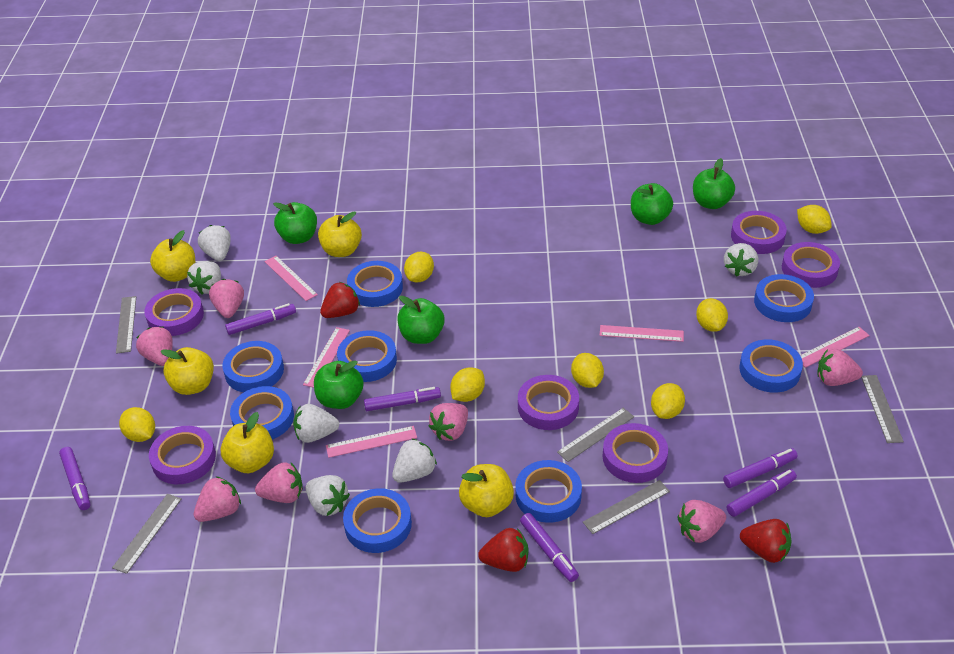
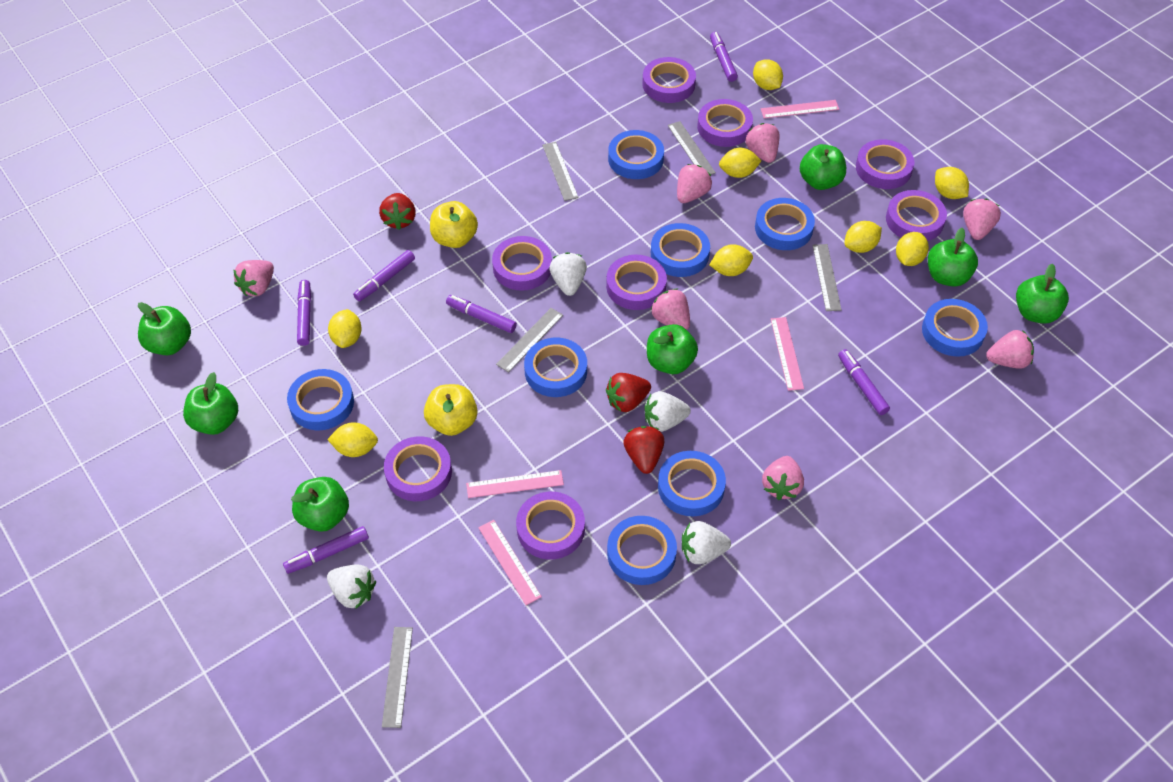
green apple: [273,202,317,244] [314,361,364,409] [397,296,445,344] [631,183,673,225] [693,158,735,209] = 5 -> [138,302,191,355] [183,372,238,435] [291,477,349,532] [647,324,698,374] [800,144,846,190] [928,228,978,287] [1016,264,1069,324] = 7
pink ruler: [265,256,318,301] [303,327,350,388] [326,426,417,458] [599,325,684,342] [800,327,870,368] = 5 -> [466,470,564,498] [479,520,542,605] [761,100,839,118] [771,317,804,391] = 4
purple tape: [145,288,204,336] [149,426,216,484] [518,375,579,430] [603,423,668,483] [731,211,787,254] [782,242,840,288] = 6 -> [384,436,452,501] [492,236,552,291] [516,491,585,560] [606,255,667,310] [642,57,696,103] [697,99,753,147] [856,139,915,189] [886,190,947,241] = 8
white strawberry: [187,261,221,294] [198,225,231,261] [293,404,339,443] [306,475,350,516] [392,438,437,483] [724,243,758,277] = 6 -> [327,564,376,609] [549,252,587,296] [645,391,691,432] [682,521,731,564] = 4
yellow apple: [150,230,195,282] [161,347,214,395] [220,412,274,473] [318,211,362,257] [459,464,514,517] = 5 -> [424,384,478,436] [430,201,478,248] = 2
yellow lemon: [119,407,155,442] [404,252,434,282] [450,367,485,402] [571,353,604,388] [651,383,685,419] [696,298,728,332] [797,205,832,234] = 7 -> [327,422,378,457] [328,309,362,348] [710,244,753,276] [719,148,761,178] [753,59,783,90] [844,221,882,253] [896,232,929,266] [935,167,969,199] = 8

